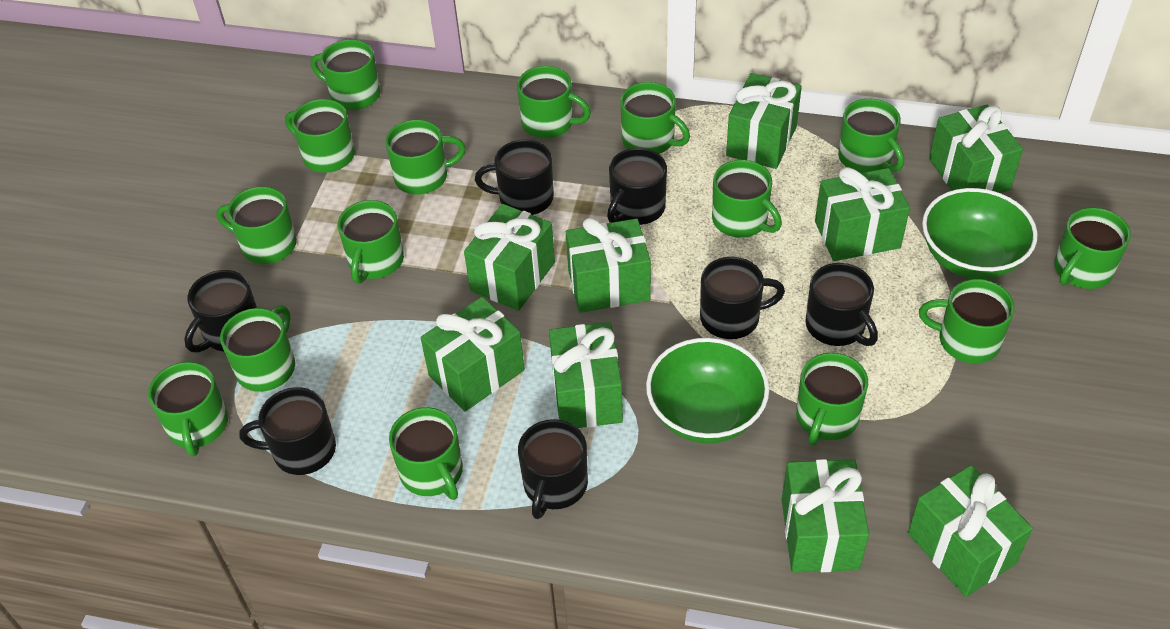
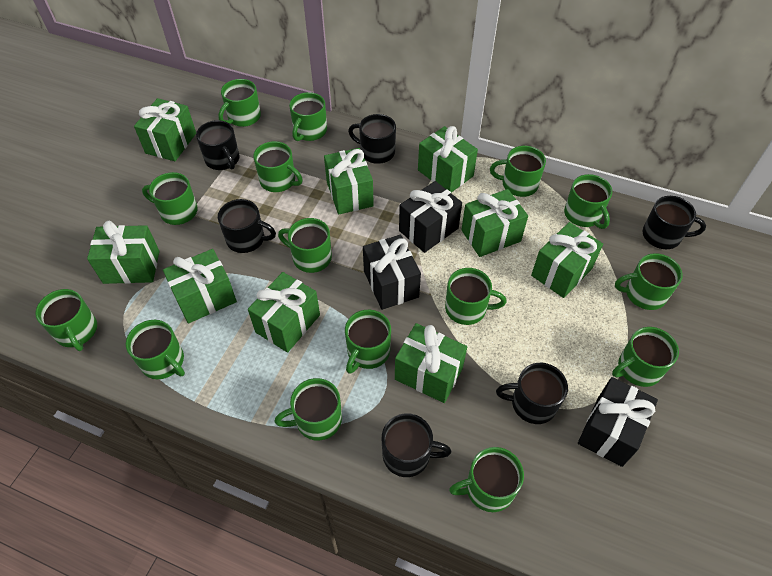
black gift: none = 0 -> [363,235,421,310] [399,181,462,253] [578,377,658,467] = 3
black mug: [184,270,257,353] [239,387,336,475] [475,139,554,215] [518,419,588,519] [607,148,667,225] [700,257,785,339] [805,263,878,346] = 7 -> [196,120,239,170] [218,199,276,253] [348,114,396,164] [382,413,451,477] [496,363,568,424] [643,196,706,249] = 6
green bowl: [646,338,769,443] [922,188,1038,280] = 2 -> none = 0

